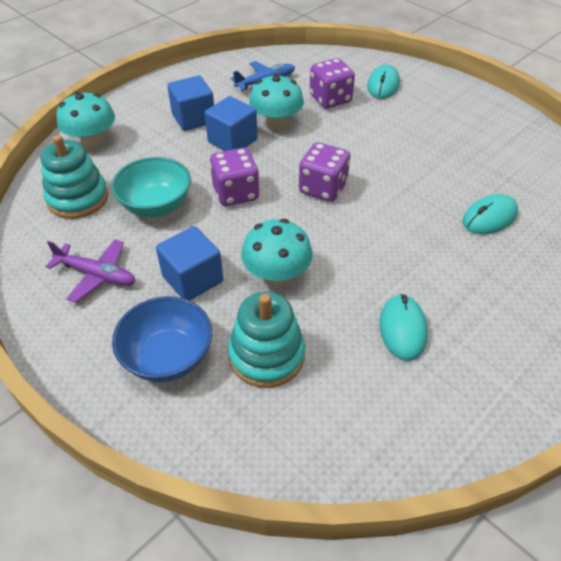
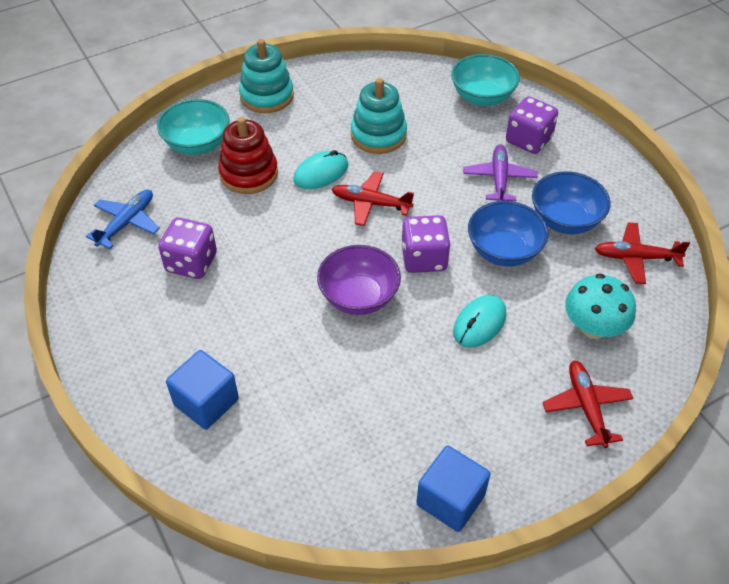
blue bowl: [112,296,212,382] = 1 -> [468,201,548,267] [532,172,611,234] = 2
blue cube: [156,226,223,300] [167,76,214,131] [205,96,257,151] = 3 -> [166,350,239,430] [416,445,490,532] = 2
purple bowl: none = 0 -> [317,245,401,315] = 1
red plane: none = 0 -> [331,171,414,226] [542,360,633,448] [595,222,690,284] = 3
red stacking toy: none = 0 -> [218,117,278,194] = 1
turquoise bowl: [111,157,191,217] = 1 -> [157,99,230,155] [451,54,520,106] = 2
turquoise mouse: [367,64,400,99] [380,294,428,361] [462,194,518,234] = 3 -> [293,150,348,189] [453,295,507,348] = 2
turquoise mushroom: [56,92,115,148] [241,219,313,286] [249,73,304,130] = 3 -> [565,273,636,339] = 1

